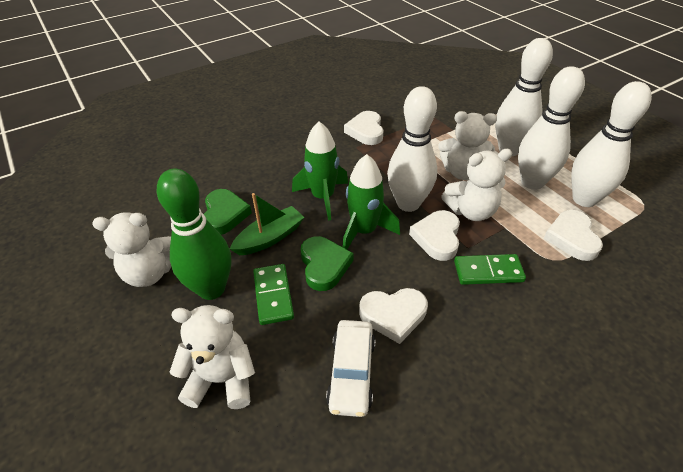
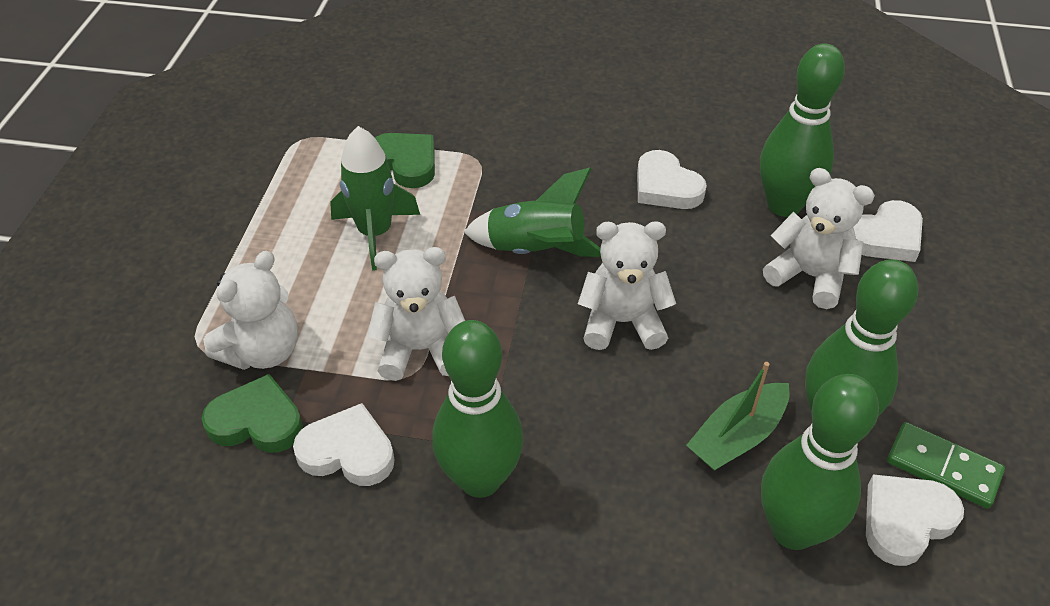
green bowling pin: [157,169,231,300] = 1 -> [432,320,524,498] [760,43,845,217] [761,374,879,550] [805,259,918,417] = 4
green domino: [253,264,294,325] [454,254,526,285] = 2 -> [887,422,1005,509] = 1
white bowling pin: [387,86,437,212] [495,38,553,156] [518,66,585,190] [571,81,652,207] = 4 -> none = 0
white car: [326,320,376,417] = 1 -> none = 0

